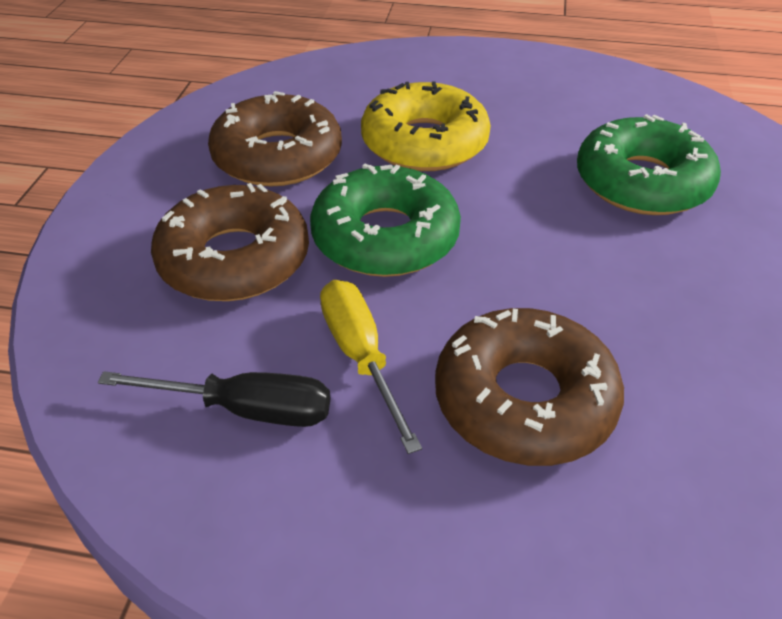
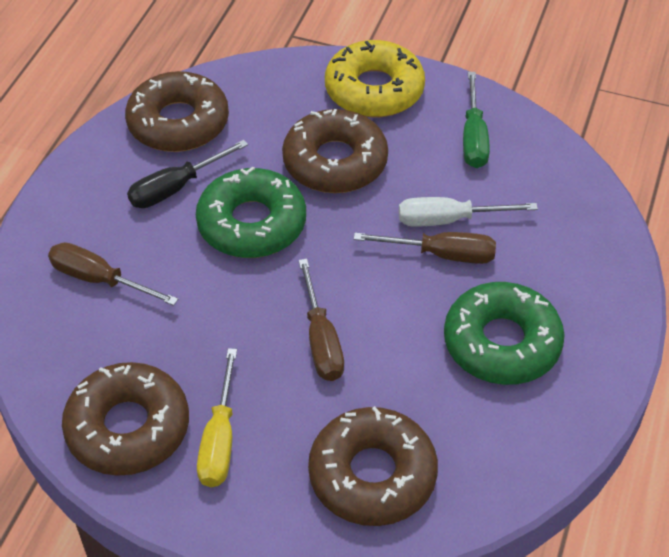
brown donut: [151,183,309,301] [208,91,342,187] [435,308,624,466] = 3 -> [62,362,189,476] [125,71,229,152] [282,109,388,193] [308,406,438,526] = 4
brown screwdriver: none = 0 -> [48,242,178,306] [298,259,344,381] [353,232,496,264] = 3
green screwdriver: none = 0 -> [463,72,490,168] = 1
white screwdriver: none = 0 -> [399,197,538,227] = 1

